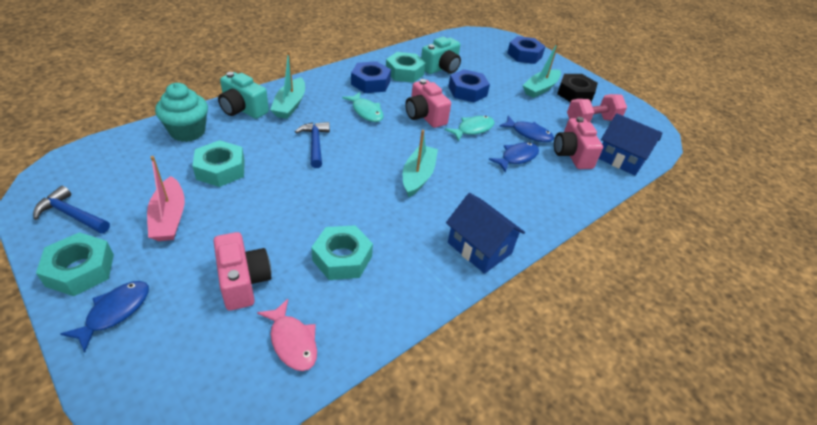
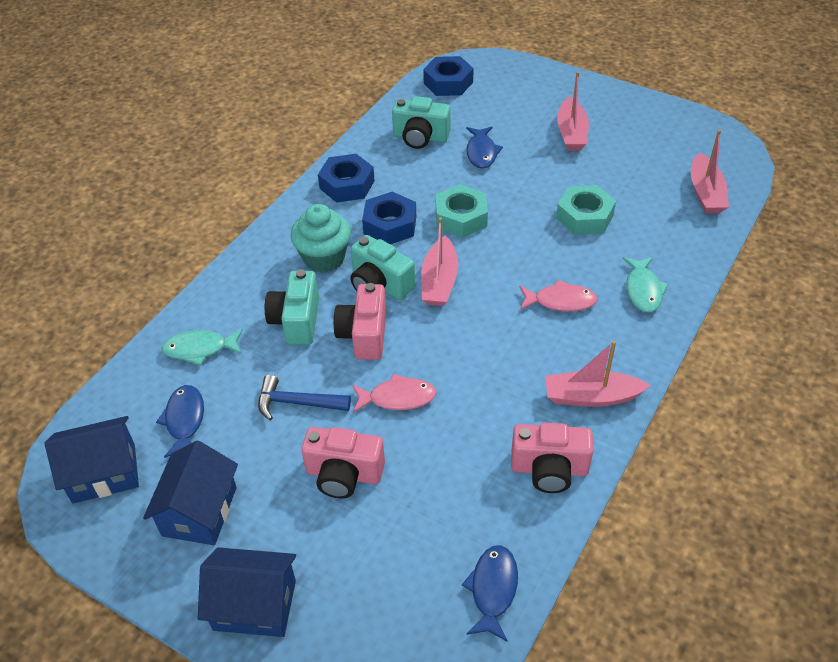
black nut: [557,74,598,102] = 1 -> none = 0
blue hammer: [33,186,110,234] [295,122,330,168] = 2 -> [258,375,351,420] = 1
blue house: [446,193,525,274] [599,113,662,176] = 2 -> [45,416,139,504] [143,441,238,545] [198,547,296,637] = 3
pink boat: [147,156,185,241] = 1 -> [421,217,458,306] [545,341,651,407] [557,71,589,151] [691,130,729,214] = 4
pink dumbbell: [567,94,627,122] = 1 -> none = 0
pink fish: [257,299,317,371] = 1 -> [352,373,437,413] [520,280,598,312] = 2
turquoise boat: [270,51,305,119] [403,130,438,197] [522,42,561,98] = 3 -> none = 0
turquoise camera: [218,72,269,119] [421,37,461,74] = 2 -> [265,269,319,345] [350,235,415,300] [392,96,451,149] = 3
turquoise nut: [36,232,114,296] [192,140,245,187] [311,225,373,280] [386,52,426,83] = 4 -> [436,184,488,237] [556,185,616,235] = 2

